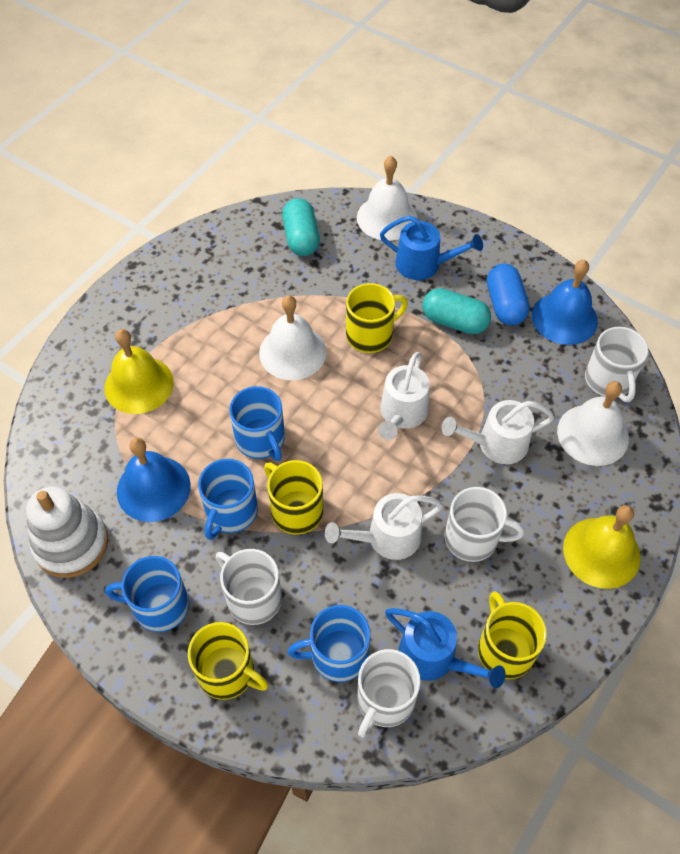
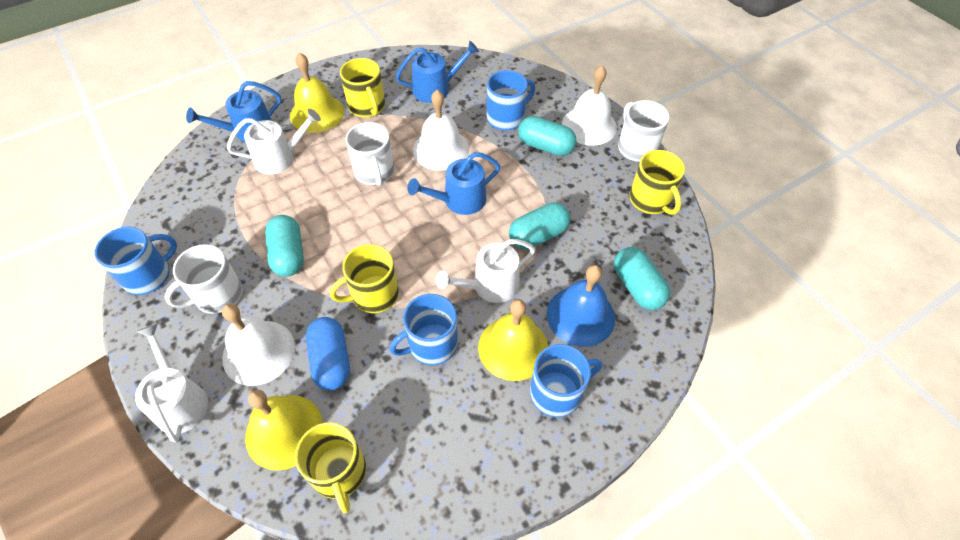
blue bell: [117,438,191,522] [532,260,598,345] = 2 -> [547,265,615,347] = 1
blue watering can: [380,216,483,280] [385,608,506,688] = 2 -> [186,81,281,142] [396,41,479,103] [407,152,500,215] = 3
turquoise capsule: [282,198,320,256] [422,288,491,334] = 2 -> [265,215,304,277] [509,202,571,250] [518,116,577,156] [614,247,670,310] = 4
white mug: [216,549,282,625] [357,649,420,738] [445,487,524,562] [585,327,648,402] = 4 -> [165,244,243,314] [345,122,395,186] [618,100,669,162] = 3
white stacking toy: [26,487,108,578] = 1 -> none = 0
yellow bell: [105,329,174,414] [563,505,641,589] = 2 -> [245,390,323,471] [290,53,344,133] [478,299,548,381] = 3

